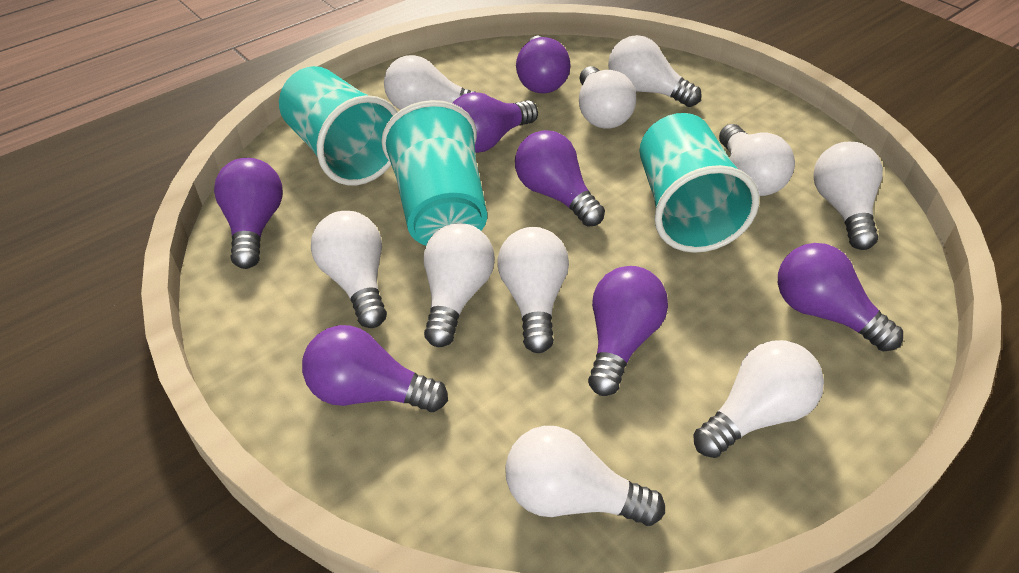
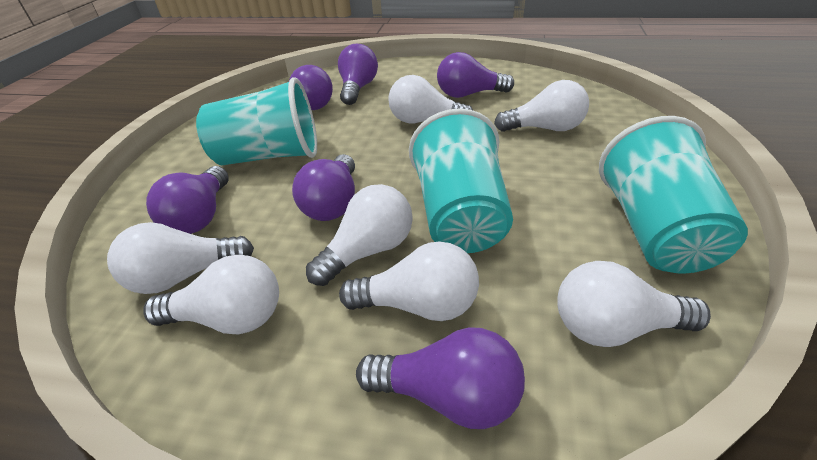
purple light bulb: [214,158,283,269] [302,325,448,412] [453,92,538,153] [515,130,605,227] [516,36,571,93] [588,266,668,396] [778,243,903,352] = 7 -> [146,166,229,234] [289,65,333,110] [292,154,355,221] [338,44,378,105] [356,327,525,429] [437,52,514,98] = 6
white light bulb: [311,211,387,328] [384,55,475,110] [424,223,495,347] [498,227,569,353] [505,426,665,526] [579,66,636,129] [608,35,702,107] [693,340,824,458] [719,124,795,196] [813,142,883,250] = 10 -> [107,222,254,294] [143,255,279,334] [306,184,413,286] [339,242,479,321] [388,75,473,124] [494,80,589,132] [557,261,711,347] = 7

